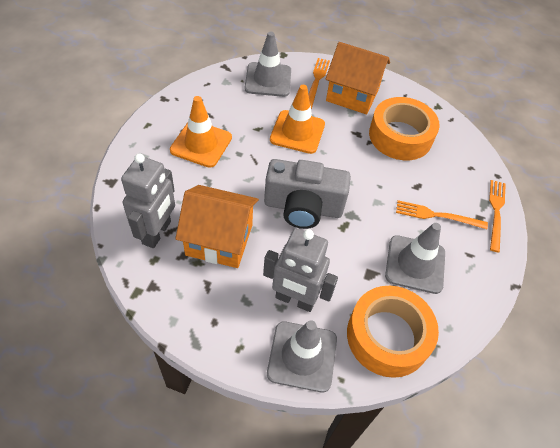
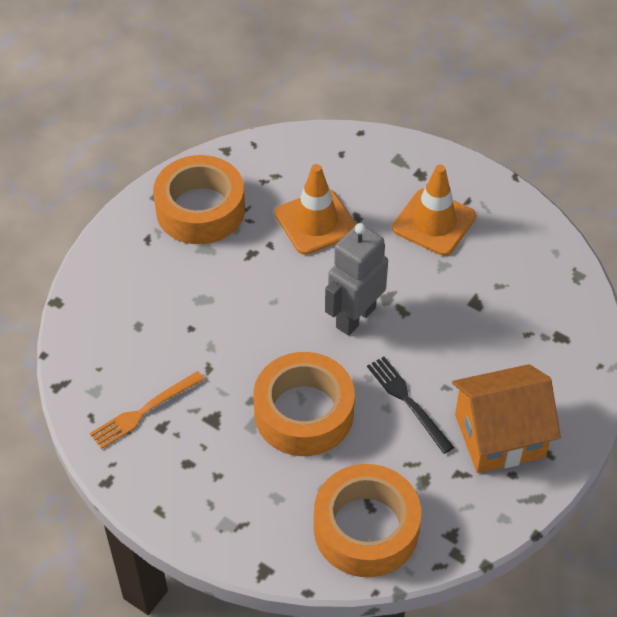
black fork: none = 0 -> [367,357,454,454] = 1
grey camera: [264,159,351,229] = 1 -> none = 0
grey robot: [121,153,175,248] [263,228,338,312] = 2 -> [325,223,388,336] = 1
grey traffic cone: [245,32,291,97] [267,320,337,392] [385,223,445,294] = 3 -> none = 0
orange fork: [308,58,330,109] [396,200,488,229] [489,180,506,252] = 3 -> [90,371,205,449] = 1
orange house: [175,185,259,268] [326,42,390,114] = 2 -> [452,364,561,473] = 1
orange tape: [347,286,439,378] [369,97,440,160] = 2 -> [153,155,245,244] [253,352,355,456] [314,464,421,577] = 3

